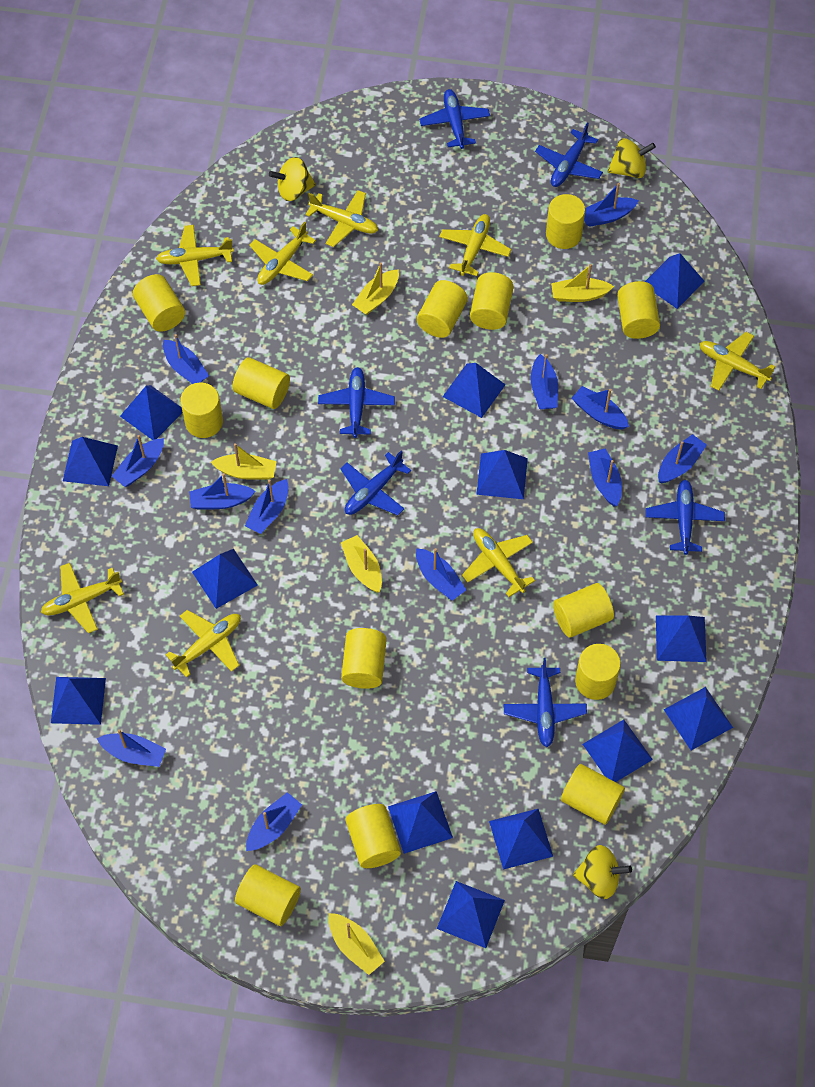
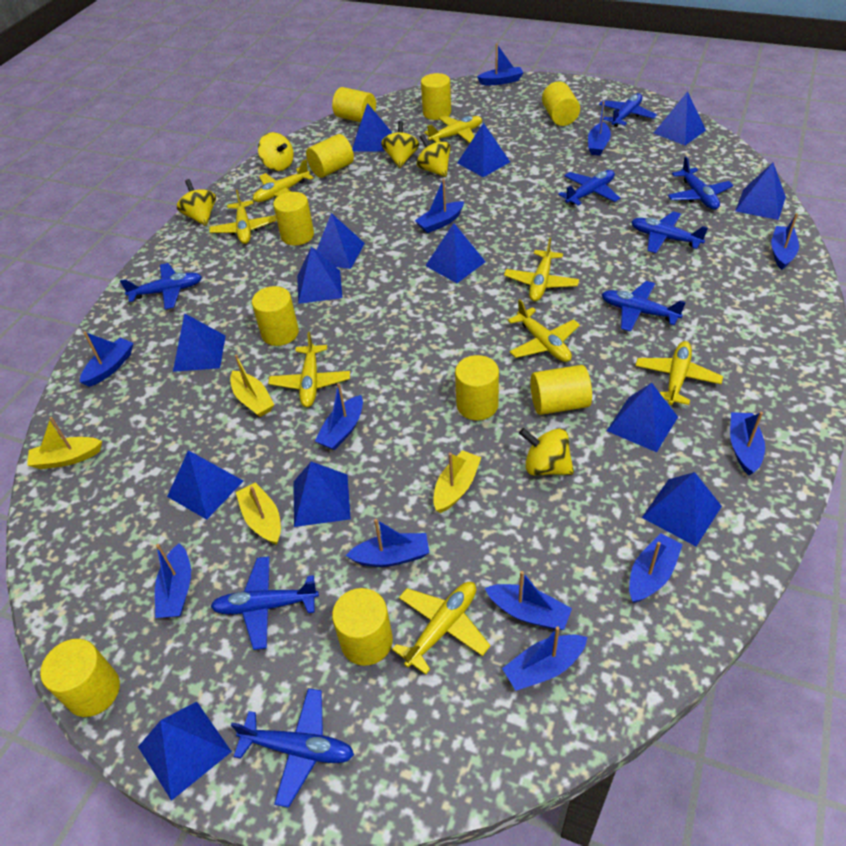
blue plane: [318,367,395,438] [340,451,411,515] [419,89,490,149] [503,658,587,747] [535,122,603,187] [646,480,725,555] = 6 -> [120,263,202,309] [210,556,319,650] [231,688,354,808] [558,170,620,206] [599,93,657,127] [601,281,686,332] [631,211,708,253] [668,157,734,210] = 8
yellow boat: [211,443,277,480] [328,913,385,975] [341,535,382,593] [352,263,399,315] [551,264,614,302] = 5 -> [27,417,102,469] [230,354,274,417] [236,482,281,545] [433,450,481,513] = 4
yellow cylinder: [133,274,185,332] [180,382,223,438] [232,357,290,409] [235,864,301,926] [341,628,387,689] [345,804,401,868] [417,280,468,338] [470,272,514,330] [546,194,585,249] [553,583,614,637] [561,764,625,825] [575,644,621,700] [617,281,660,339] = 13 -> [40,639,120,717] [252,286,299,346] [273,192,314,245] [306,134,354,178] [332,87,376,122] [332,588,393,666] [421,73,451,120] [455,355,499,420] [530,365,592,415] [542,81,580,126] = 10
yellow spinning top: [269,157,316,201] [573,845,632,899] [608,138,656,178] = 3 -> [177,179,216,226] [258,132,294,171] [381,121,419,168] [416,134,451,177] [519,428,574,476] = 5

